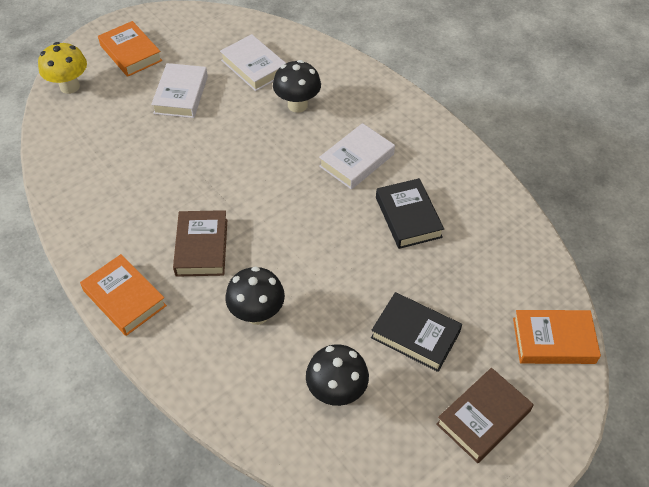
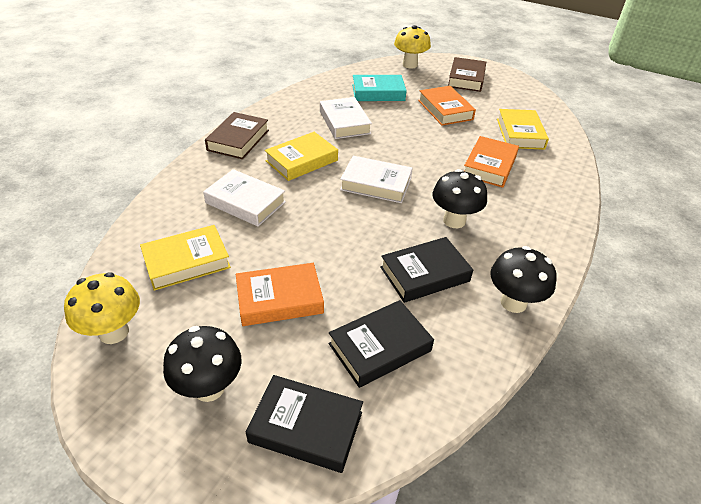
black book: [371,292,462,372] [376,178,444,249] = 2 -> [246,375,363,473] [329,300,434,388] [380,237,473,303] = 3
turquoise book: none = 0 -> [352,75,407,101] = 1
yellow book: none = 0 -> [140,225,231,291] [265,132,338,181] [497,109,549,150] = 3
yellow mushroom: [38,42,87,94] = 1 -> [64,272,140,344] [394,25,431,69] = 2

